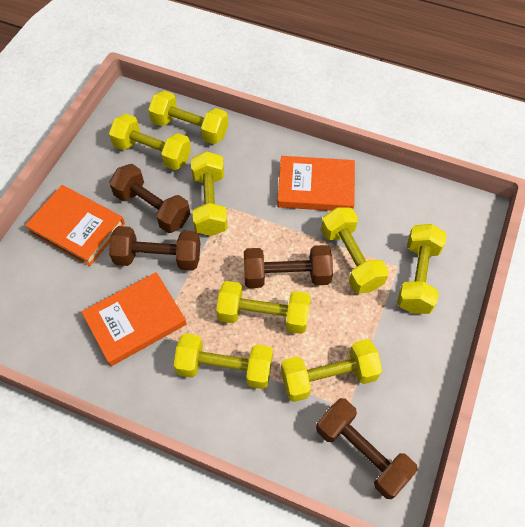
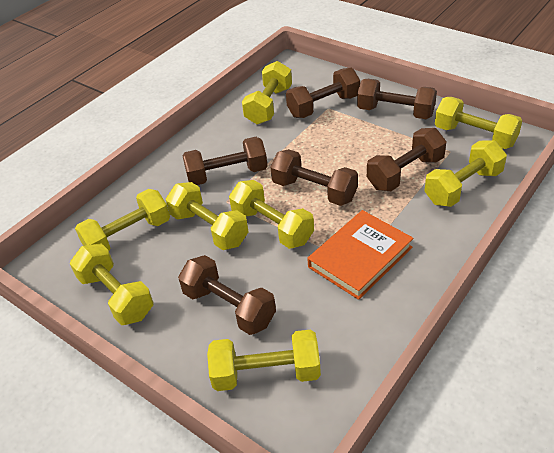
brown dumbbell: [109,164,190,233] [109,226,200,271] [244,245,333,288] [316,398,418,499] = 4 -> [178,255,276,335] [182,137,268,185] [270,149,358,206] [286,67,360,118] [357,79,437,119] [367,128,447,191] = 6
orange book: [25,185,125,266] [81,272,186,366] [277,156,355,211] = 3 -> [307,210,413,300] = 1

